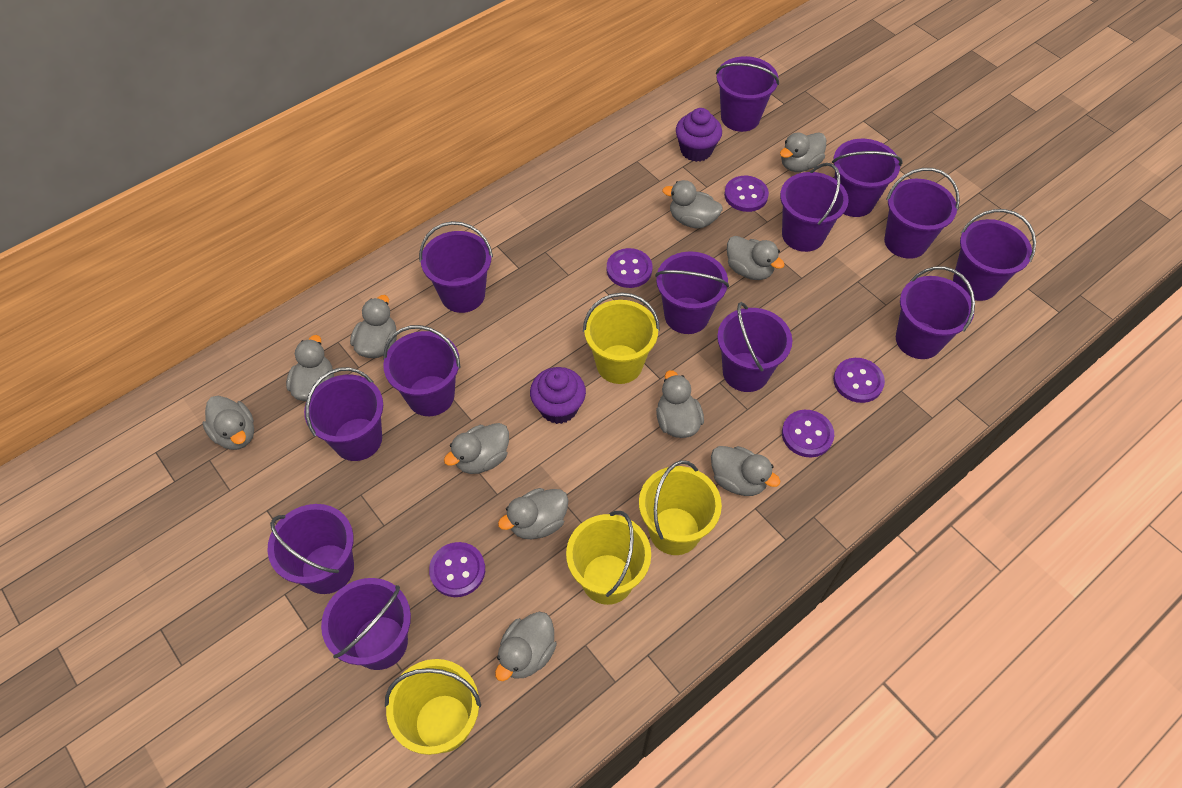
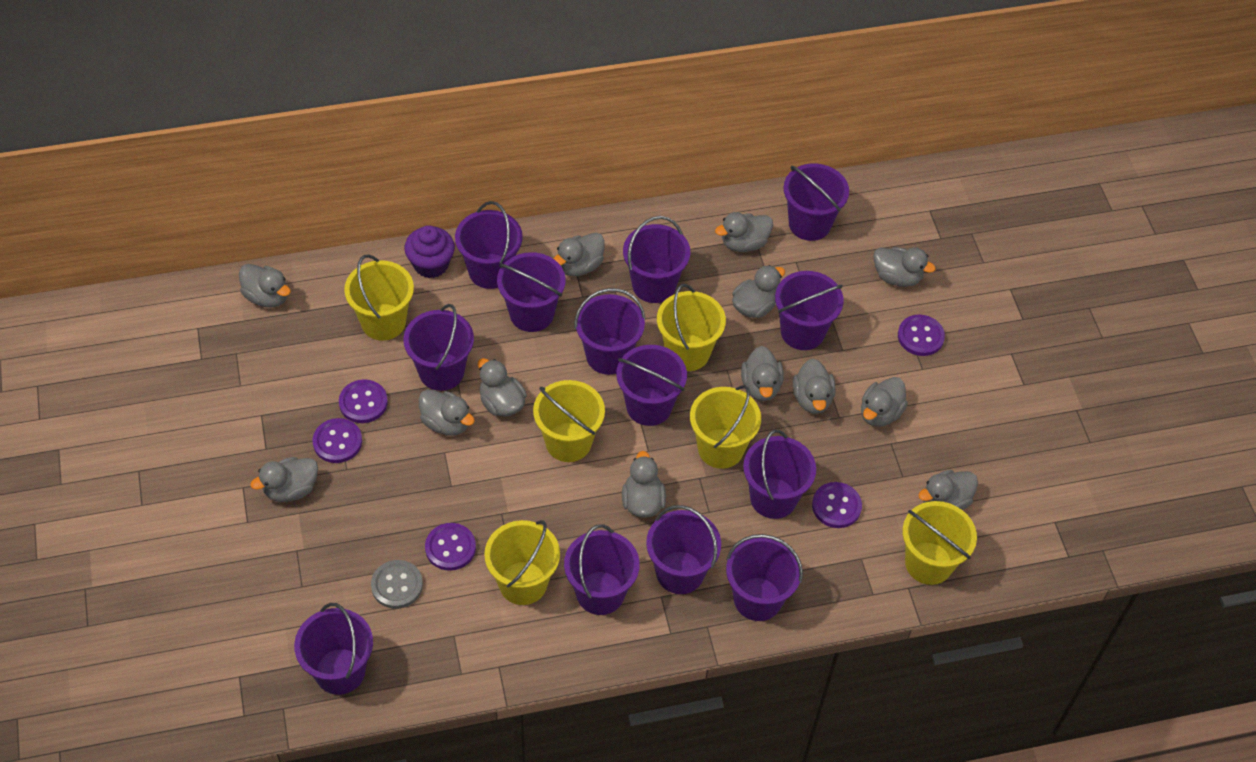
grey button: none = 0 -> [371,560,423,609] = 1
grey duck: [202,396,254,450] [286,335,334,401] [350,295,397,358] [444,423,509,474] [495,612,557,681] [498,488,568,539] [656,370,704,438] [662,180,723,228] [711,446,780,496] [727,236,785,280] [780,132,826,172] = 11 -> [239,264,291,307] [250,457,318,502] [419,389,475,436] [478,358,527,417] [553,233,605,276] [622,451,666,518] [715,212,773,252] [732,265,785,318] [741,346,784,401] [793,359,836,414] [861,377,908,427] [874,247,936,287] [919,470,978,510] = 13
purple cupcake: [530,367,586,424] [676,108,722,162] = 2 -> [404,225,455,278] = 1
yellow bucket: [385,659,481,755] [566,511,651,605] [583,292,660,384] [639,460,722,555] = 4 -> [344,254,414,341] [484,520,560,605] [533,380,605,462] [657,284,726,371] [690,385,761,469] [902,501,977,585] = 6

